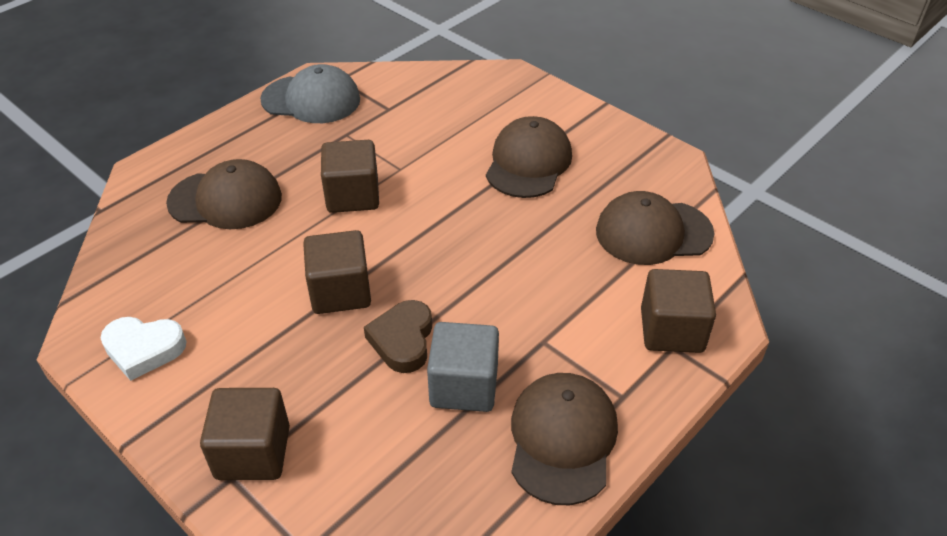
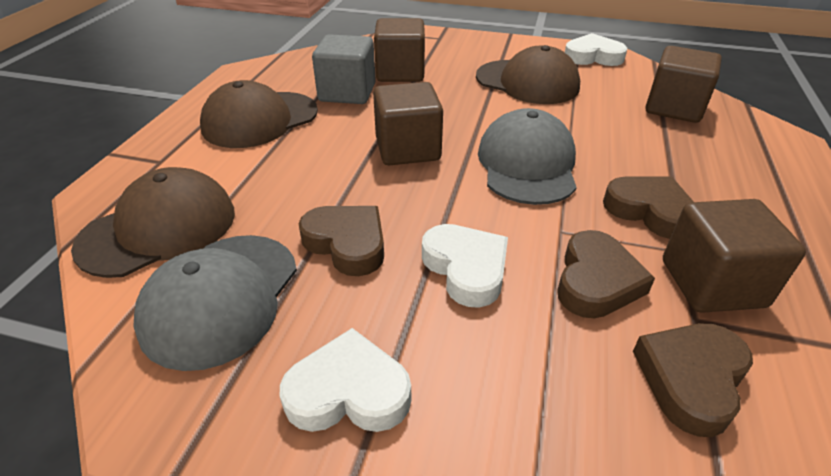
brown cap: [166,159,282,229] [486,116,572,198] [511,373,618,505] [596,191,715,265] = 4 -> [71,167,235,278] [200,80,318,148] [476,45,580,104] = 3
brown heart: [364,300,432,373] = 1 -> [299,206,384,276] [557,230,655,318] [603,176,694,239] [633,323,753,437] = 4
grey cap: [260,64,360,123] = 1 -> [133,235,297,371] [478,108,577,205] = 2
white heart: [100,317,187,381] = 1 -> [280,328,411,432] [422,224,508,308] [565,33,627,66] = 3

